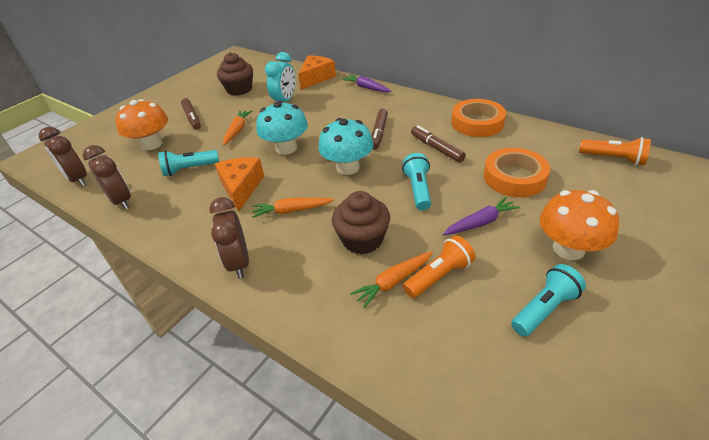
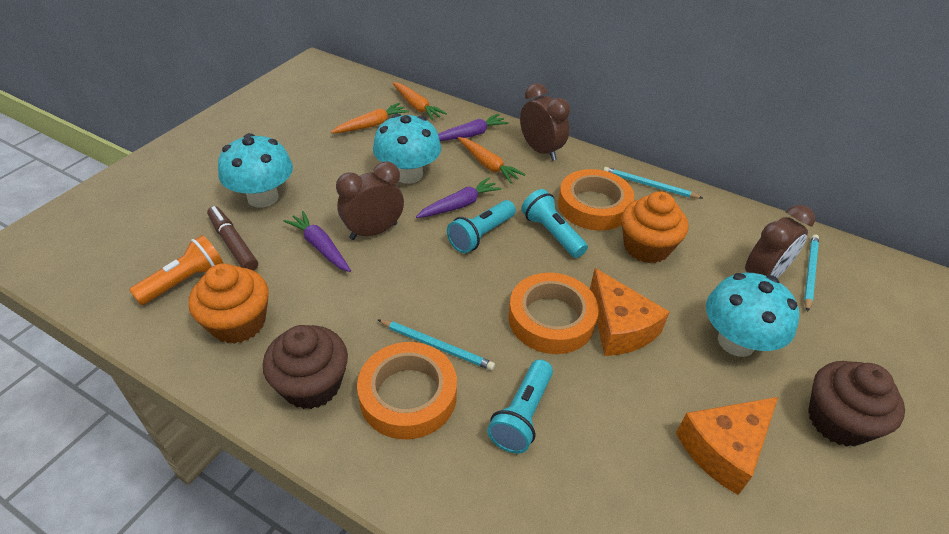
brown marker: [181,98,201,130] [371,109,388,150] [411,125,466,162] = 3 -> [207,206,258,271] = 1
orange cupcake: none = 0 -> [189,264,269,344] [621,191,688,263] = 2
orange flashlight: [403,235,476,298] [579,137,651,165] = 2 -> [129,235,224,305] = 1
orange mushroom: [116,99,168,150] [540,190,619,260] = 2 -> none = 0
orange tape: [451,99,506,137] [483,148,550,197] = 2 -> [357,342,457,439] [508,273,599,354] [558,169,634,231] = 3
purple carrot: [342,74,391,92] [443,197,520,235] = 2 -> [284,211,351,272] [416,178,502,218] [438,114,509,141] = 3
turquoise clock: [265,52,296,102] = 1 -> none = 0
turquoise mushroom: [256,101,308,155] [318,118,374,175] = 2 -> [218,133,293,208] [373,114,441,184] [706,273,800,357] = 3
turquoise pencil: none = 0 -> [378,320,495,371] [603,167,702,199] [804,234,819,312] = 3

